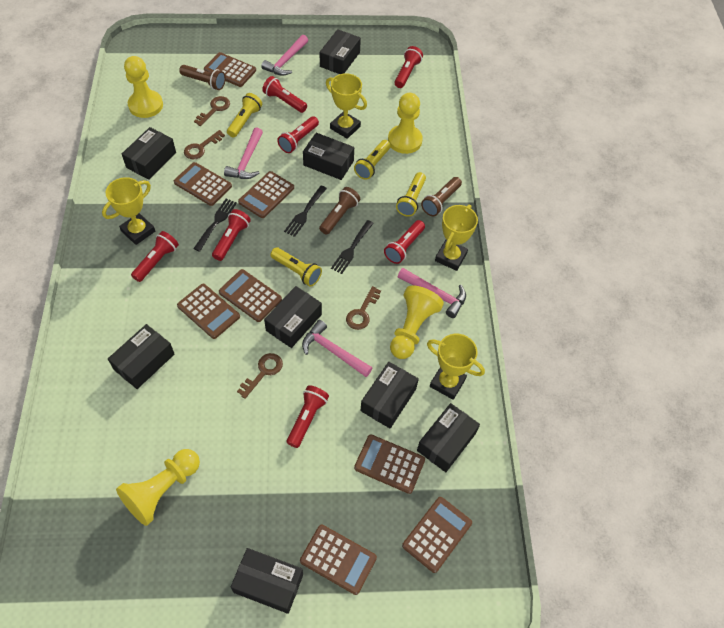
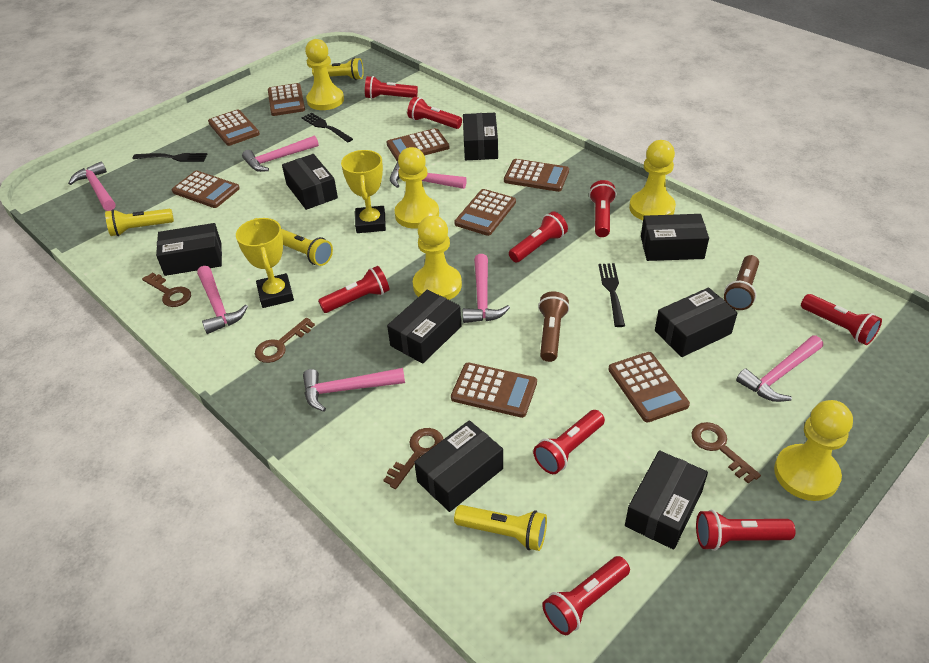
brown flashlight: [179,65,226,90] [319,187,360,235] [421,177,462,216] = 3 -> [538,292,570,362] [724,255,759,310] = 2
pink hammer: [224,127,263,179] [261,35,308,76] [302,320,372,377] [398,268,466,318] = 4 -> [68,161,115,211] [197,266,248,334] [242,135,319,172] [303,368,405,412] [390,161,467,189] [463,254,510,323] [736,335,823,402] = 7
red flashlight: [131,231,179,282] [212,209,251,261] [262,76,307,113] [277,116,319,153] [287,385,329,448] [384,220,425,264] [395,46,423,88] = 7 -> [318,266,390,313] [365,76,418,99] [407,97,462,129] [509,211,568,263] [533,410,605,474] [542,556,630,635] [589,180,616,237] [696,510,795,551] [801,294,882,345] = 9
yellow pawn: [116,449,200,526] [124,56,163,118] [388,93,423,154] [390,286,444,359] = 4 -> [305,39,344,110] [394,147,439,229] [413,216,462,300] [629,140,676,220] [774,400,853,501] = 5
yellow trophy: [102,177,155,245] [326,73,367,139] [427,334,485,400] [435,205,478,271] = 4 -> [236,218,294,308] [341,150,386,233] = 2

